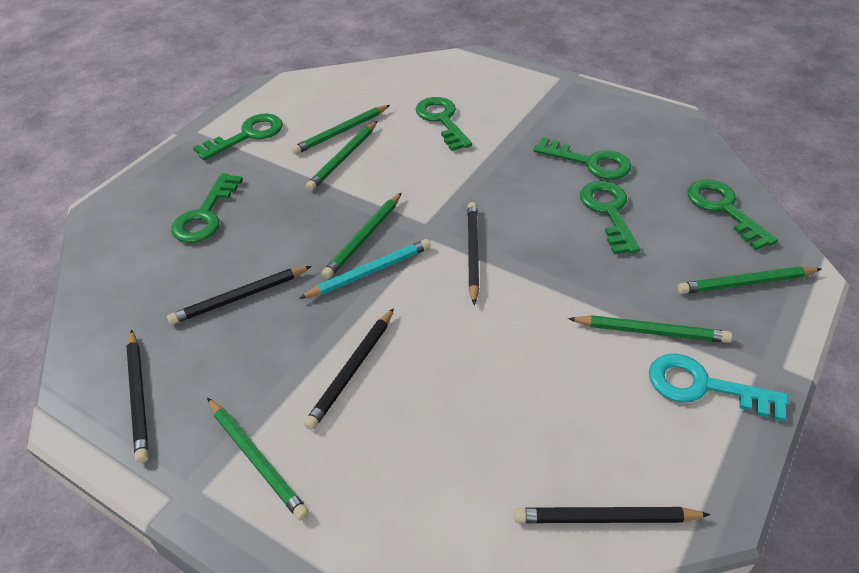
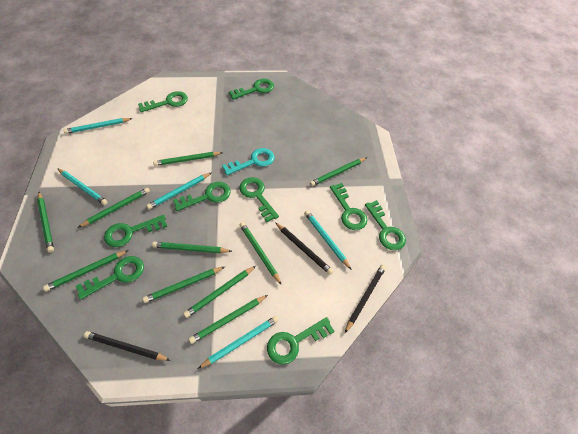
black pencil: [126,329,149,463] [167,266,312,325] [304,308,394,430] [467,202,479,305] [514,507,710,523] = 5 -> [84,331,171,361] [276,223,333,275] [345,265,386,333] = 3
green key: [171,173,243,243] [193,114,283,160] [416,97,472,151] [533,137,631,180] [580,181,640,254] [687,180,778,250] = 6 -> [76,256,144,300] [104,215,167,247] [138,91,188,112] [173,182,231,211] [229,79,274,100] [239,177,279,222] [267,317,335,365] [330,183,367,230] [365,200,406,250] = 9
green pencil: [207,398,309,520] [292,105,390,155] [306,121,377,191] [322,193,402,279] [568,315,732,343] [678,266,821,294] = 6 -> [37,192,54,253] [43,250,129,291] [78,187,150,228] [143,267,224,303] [152,242,232,253] [153,152,223,166] [183,266,256,318] [189,295,268,344] [240,222,282,285] [310,157,367,186] = 10
turquoise pencil: [299,239,431,299] = 1 -> [57,168,108,205] [63,118,133,134] [146,172,212,209] [198,316,279,369] [304,210,352,270] = 5

